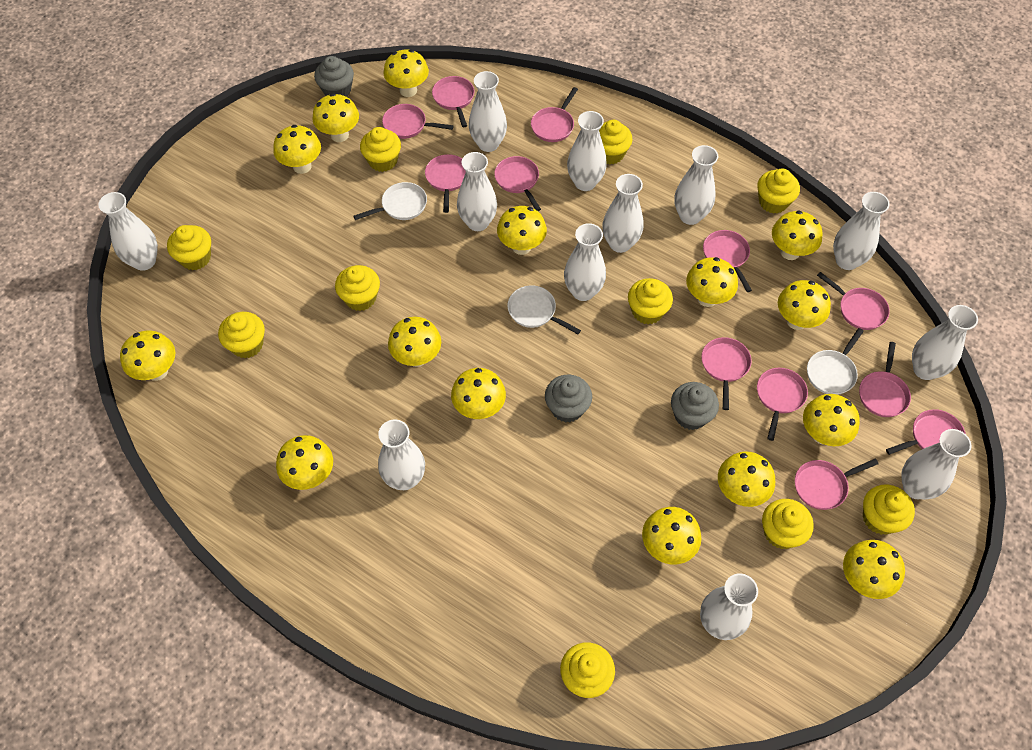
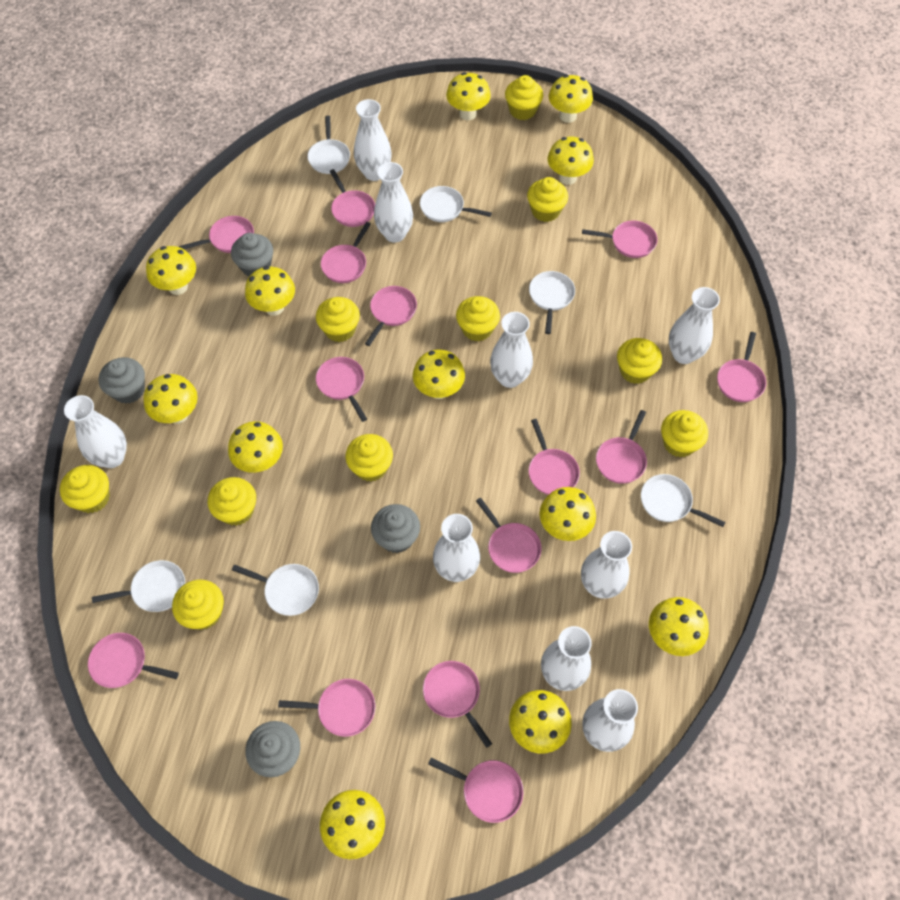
grey cupcake: [314,56,354,97] [545,375,592,423] [671,382,719,430] = 3 -> [99,357,145,404] [231,233,273,276] [245,721,300,777] [371,504,420,553] = 4
pink pan: [382,104,453,139] [425,154,466,213] [432,76,474,127] [494,156,541,211] [531,87,578,142] [701,337,752,410] [703,230,752,292] [757,368,808,441] [795,459,878,510] [817,272,890,330] [859,342,911,417] [886,409,966,455] = 12 -> [88,633,179,688] [179,216,254,253] [278,679,375,737] [316,357,367,422] [321,222,371,283] [330,169,375,227] [365,286,417,346] [423,661,492,748] [428,758,523,823] [476,498,542,573] [528,419,580,495] [582,220,658,258] [596,410,647,484] [717,332,766,402] = 14
white pan: [354,182,427,220] [508,285,581,334] [807,328,864,395] = 3 -> [92,560,185,612] [232,564,319,616] [307,116,350,174] [420,186,492,222] [529,271,575,334] [641,474,725,527] = 6
white vase: [98,192,158,271] [378,420,425,490] [457,152,497,231] [469,71,507,152] [564,223,606,301] [567,111,607,191] [602,174,644,253] [674,145,718,225] [700,573,758,640] [833,192,890,270] [901,429,972,500] [912,305,978,380] = 12 -> [64,395,127,468] [354,99,392,181] [374,162,413,243] [433,514,480,582] [490,312,533,388] [541,626,592,691] [581,531,632,599] [582,689,638,752] [669,287,720,364] = 9
yellow mushroom: [120,330,176,381] [273,125,321,174] [276,435,333,490] [312,93,359,142] [384,50,429,97] [388,317,441,367] [451,368,506,419] [497,206,547,255] [642,507,701,564] [686,257,738,307] [718,451,775,507] [772,210,823,260] [778,280,831,330] [803,394,860,446] [843,540,905,599] = 15 -> [143,374,198,424] [146,246,196,295] [228,421,283,473] [245,266,295,316] [320,790,385,859] [413,350,465,399] [446,72,491,120] [509,690,572,753] [540,487,596,541] [548,137,594,185] [549,75,593,123] [649,597,709,656] = 12

